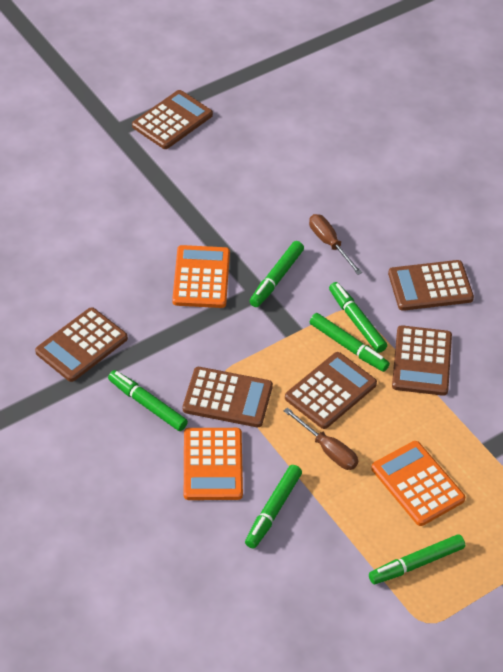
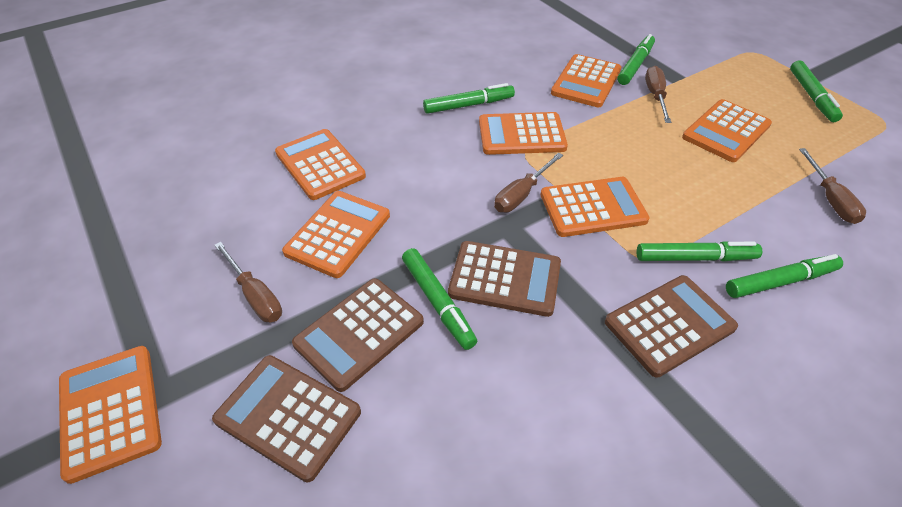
brown calculator: [35,307,128,382] [132,90,213,149] [183,367,273,427] [285,352,377,429] [388,260,474,311] [392,325,452,396] = 6 -> [212,355,361,483] [292,278,424,392] [448,241,561,317] [605,275,738,378] = 4
brown screwdriver: [284,408,358,470] [309,214,362,275] = 2 -> [214,242,282,322] [494,153,563,213] [645,66,671,123] [799,148,866,224] = 4
orange calculator: [172,245,230,308] [184,428,243,500] [371,441,465,526] = 3 -> [59,346,162,484] [275,129,366,200] [282,191,390,278] [479,112,568,155] [540,177,650,237] [551,54,621,107] [682,99,772,162] = 7

